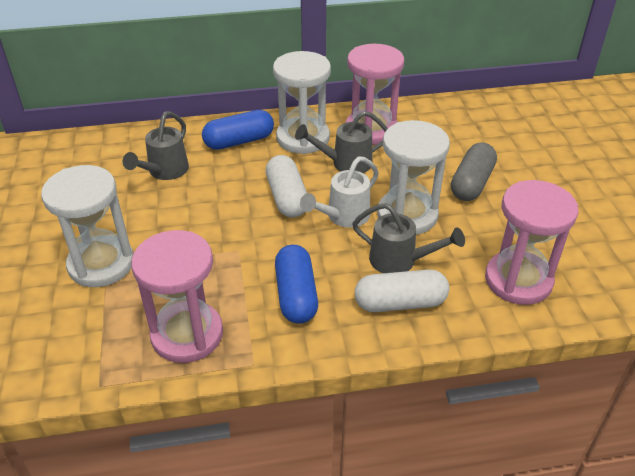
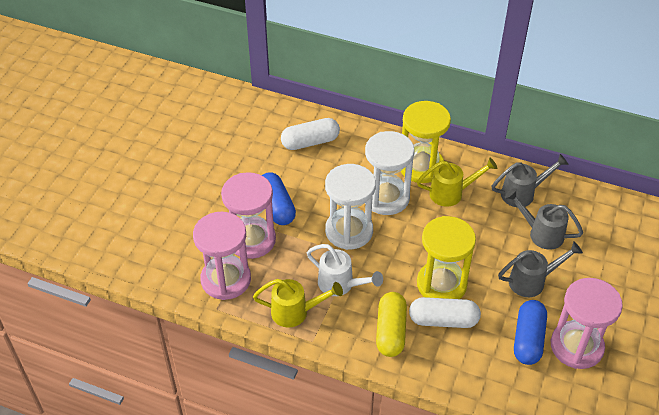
grey capsule: [451,143,497,201] = 1 -> none = 0
white hourglass: [41,165,134,287] [273,51,331,154] [377,120,450,235] = 3 -> [325,164,376,250] [365,131,415,215] = 2
yellow capsule: none = 0 -> [376,292,407,357] = 1
yellow hourglass: none = 0 -> [401,101,451,183] [417,216,476,299] = 2
yellow watering can: none = 0 -> [253,279,343,327] [417,158,497,207] = 2

